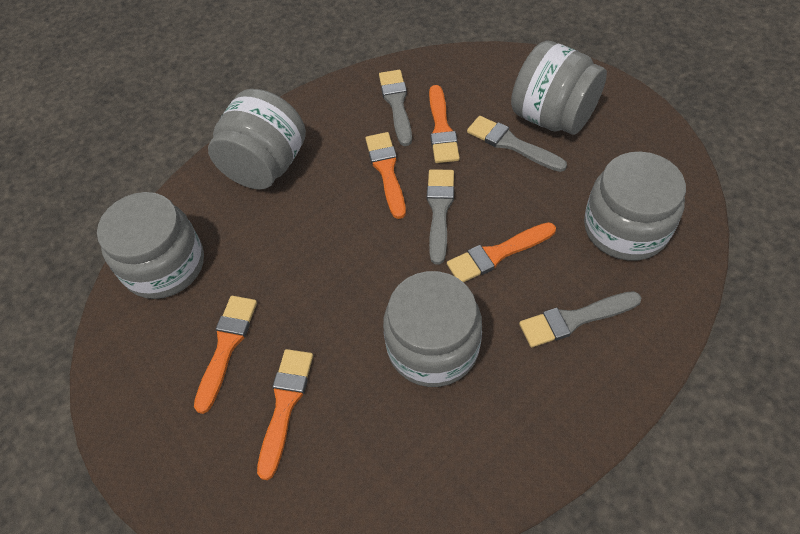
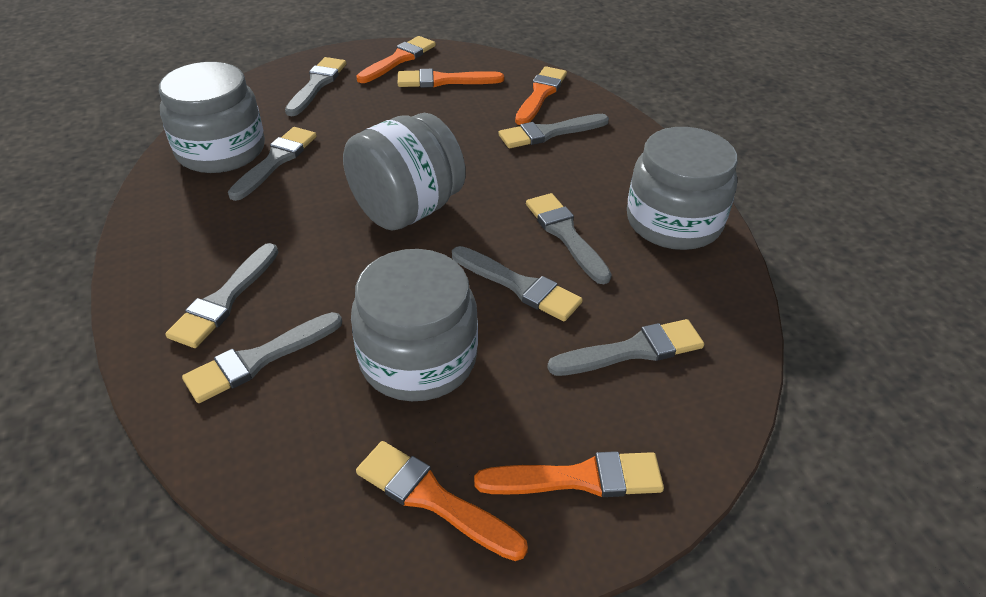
grey brush: [379,70,412,146] [427,169,454,264] [467,116,567,172] [519,291,641,348] = 4 -> [165,243,279,348] [182,312,342,403] [228,127,317,201] [285,57,346,116] [452,246,583,321] [498,114,609,148] [526,193,612,284] [547,319,704,376] = 8
grey jar: [97,192,204,299] [208,89,306,190] [383,271,482,387] [511,40,607,135] [584,151,686,261] = 5 -> [159,62,265,173] [343,113,466,231] [351,249,478,401] [627,127,737,250] = 4

